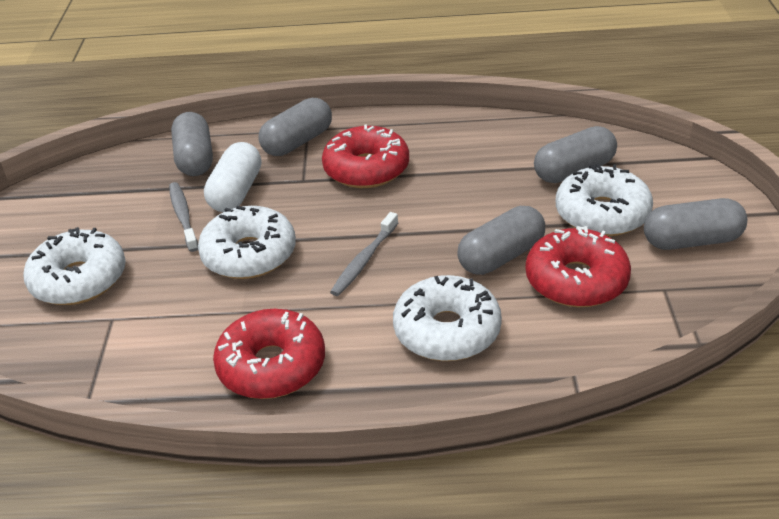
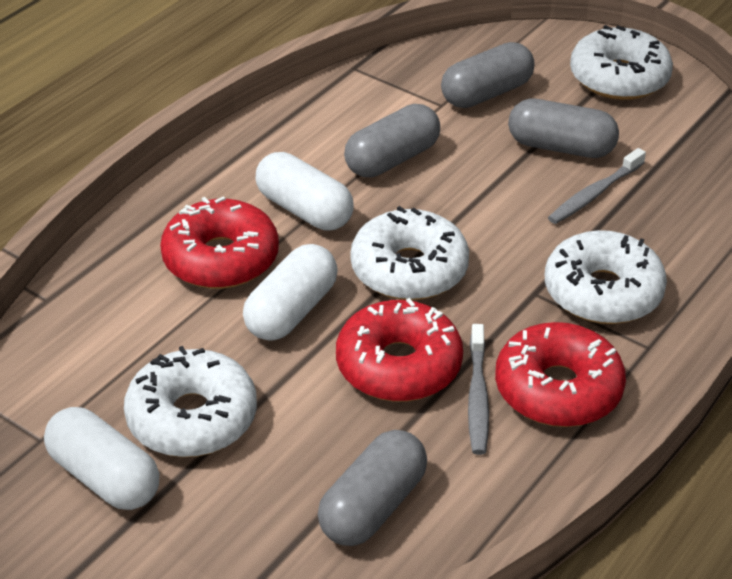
grey capsule: [171,112,213,176] [258,98,332,156] [457,206,545,275] [534,126,617,183] [644,198,747,250] = 5 -> [318,430,427,546] [344,104,440,178] [441,42,534,108] [508,99,619,158] = 4
white capsule: [204,142,261,212] = 1 -> [44,407,159,510] [243,244,338,340] [256,152,354,231] = 3

